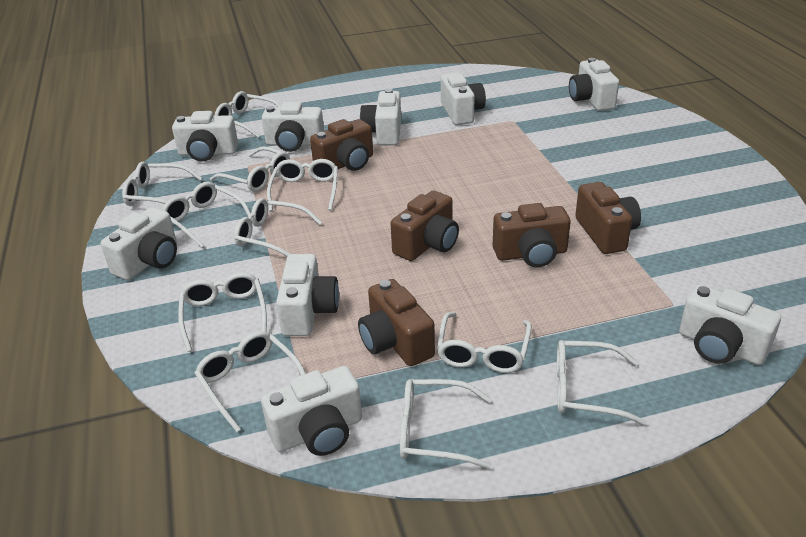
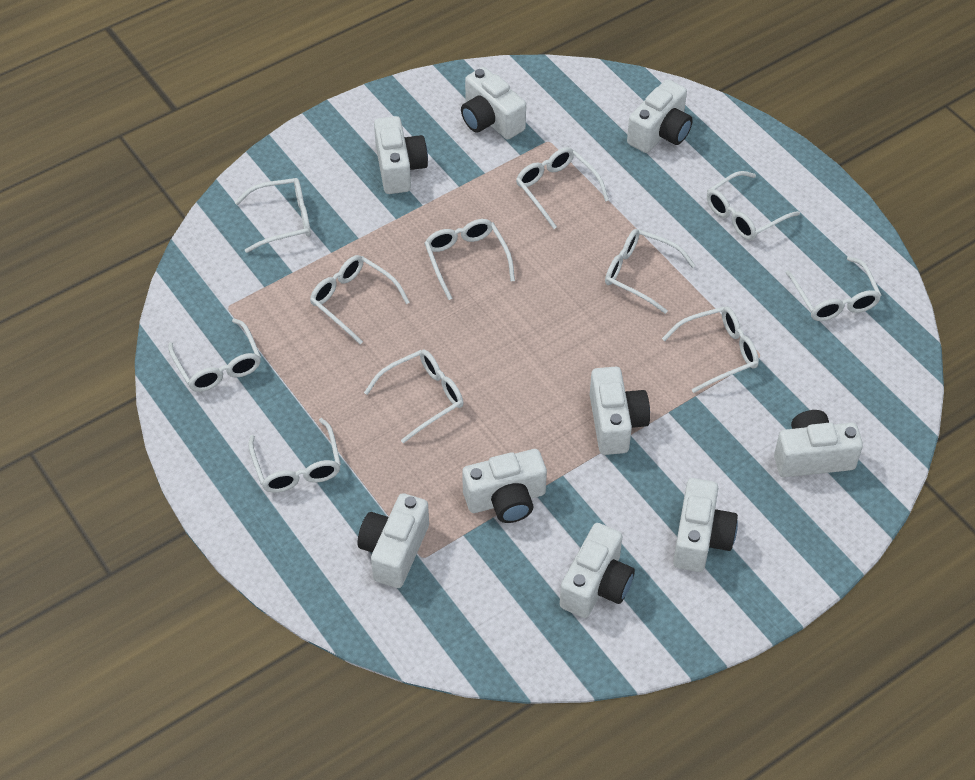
brown camera: [310,119,373,171] [358,279,435,366] [391,191,459,261] [492,203,571,267] [575,182,641,254] = 5 -> none = 0

